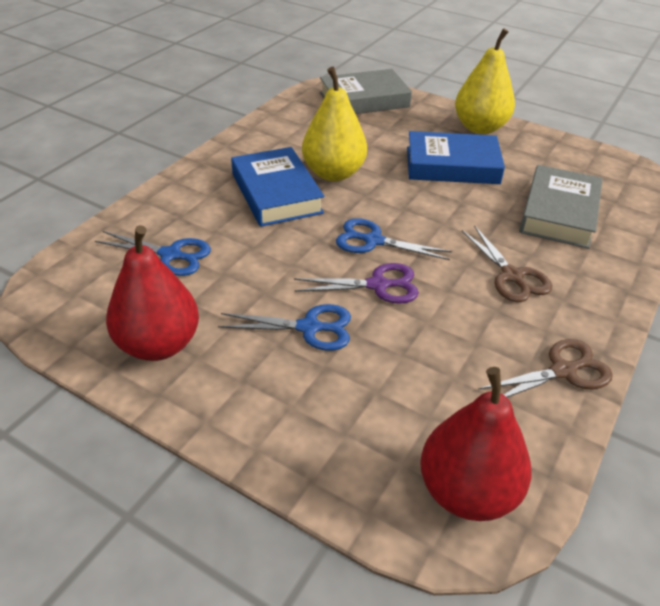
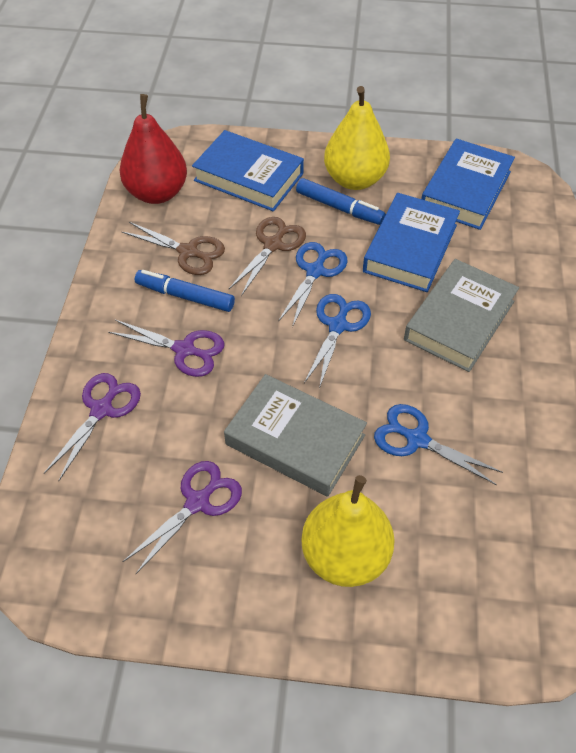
blue book: [231,147,324,227] [407,131,505,184] = 2 -> [192,130,304,211] [363,193,460,292] [421,139,515,230] = 3
blue marker: none = 0 -> [135,270,235,312] [296,178,385,225] = 2
purple scissors: [294,263,419,304] = 1 -> [44,373,141,481] [108,320,224,377] [123,461,242,574] = 3
red pear: [106,225,199,361] [420,367,531,521] = 2 -> [120,94,187,204] = 1

